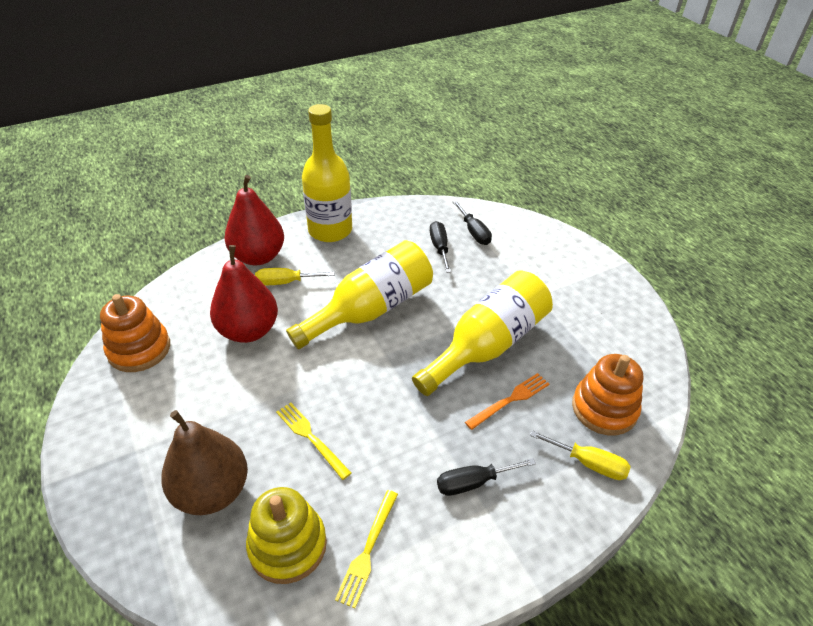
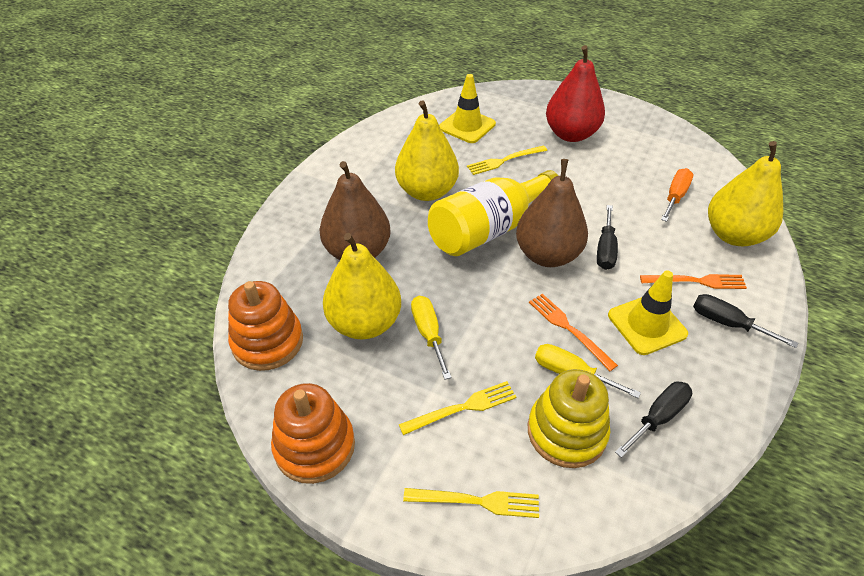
brown pear: [161,410,248,515] = 1 -> [320,161,391,260] [516,159,588,267] = 2
orange fork: [465,373,549,430] = 1 -> [529,294,618,371] [640,274,747,289] = 2
orange screwdriver: none = 0 -> [661,168,693,222] = 1
red pear: [210,245,278,343] [225,175,284,265] = 2 -> [546,45,605,142] = 1
yellow bottle: [286,240,433,350] [302,104,352,242] [412,271,553,396] = 3 -> [428,170,558,256] = 1
yellow fork: [276,402,351,480] [335,490,398,608] = 2 -> [399,381,516,435] [403,488,539,518] [467,145,547,175] = 3
yellow pear: none = 0 -> [323,233,401,339] [395,100,459,201] [708,141,783,246] = 3
yellow traffic cone: none = 0 -> [439,74,496,143] [608,270,688,355] = 2

